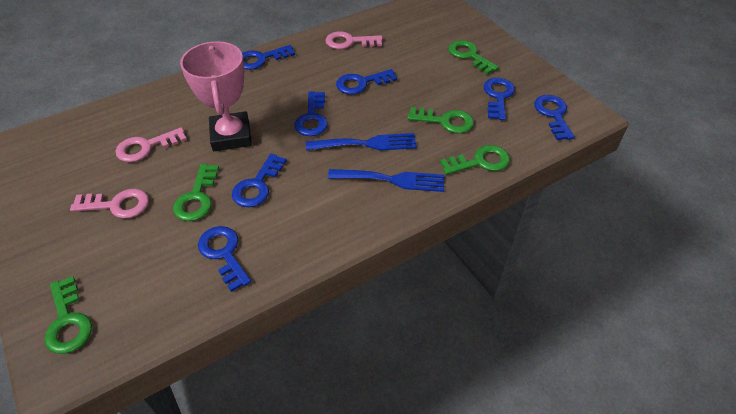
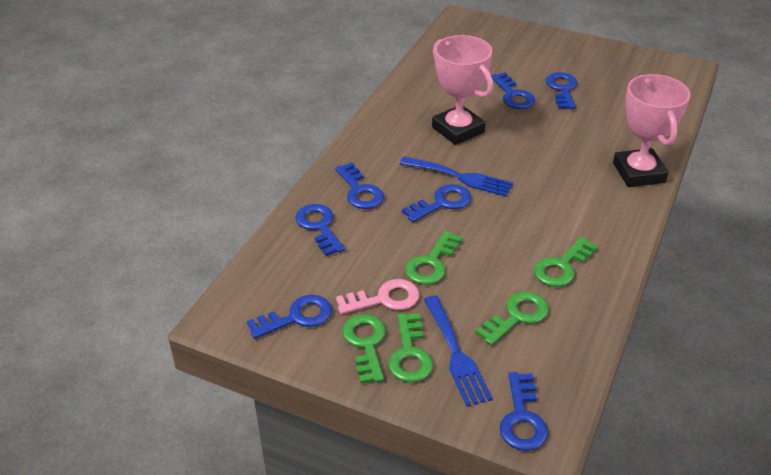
pink key: [70,189,149,218] [116,127,187,162] [325,31,383,49] = 3 -> [336,279,420,314] = 1
pink trophy: [180,41,252,151] = 1 -> [432,35,493,145] [613,74,691,187] = 2

